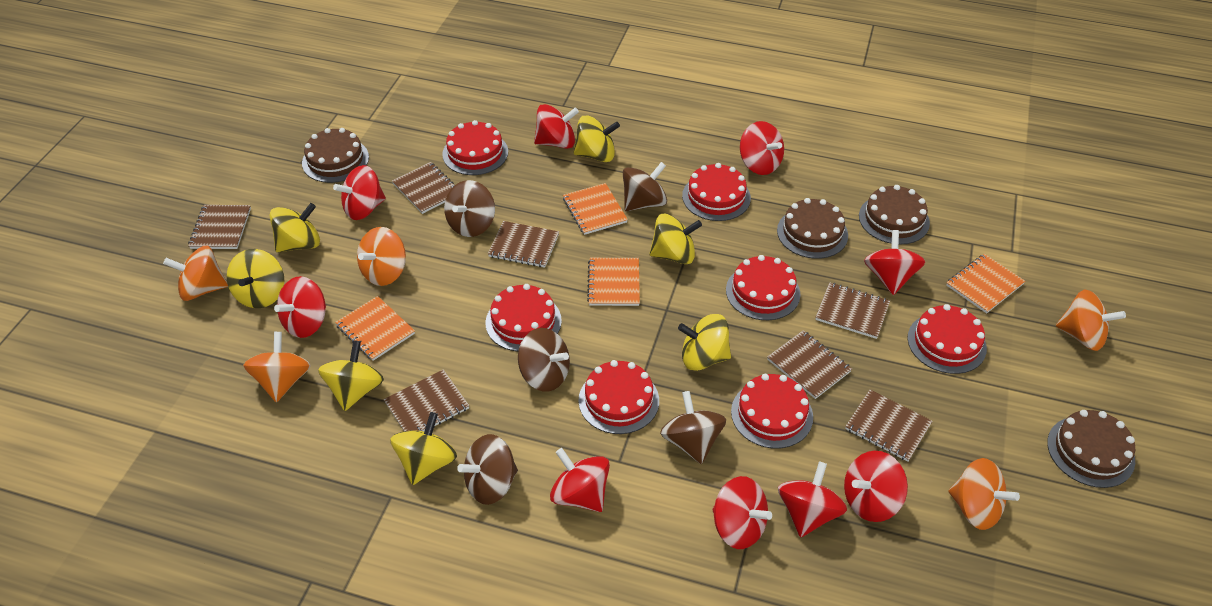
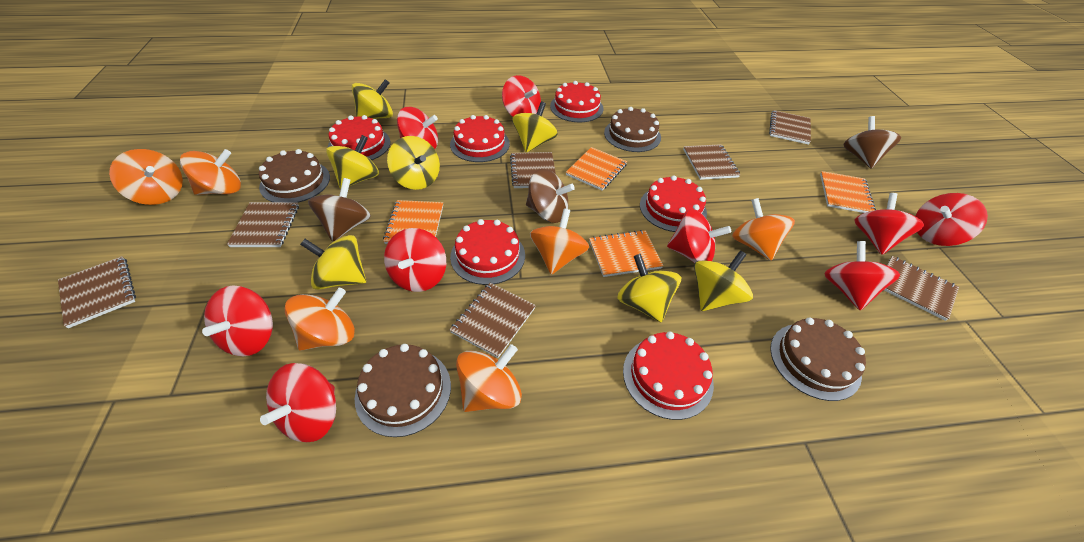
brown spinning top: [444,180,495,237] [457,434,518,505] [518,328,570,392] [623,162,667,211] [660,391,726,464] = 5 -> [308,178,371,242] [526,169,575,223] [844,116,901,169] = 3
orange spinning top: [163,246,228,301] [243,332,311,402] [357,227,406,286] [948,458,1020,530] [1056,290,1126,351] = 5 -> [109,149,183,205] [180,149,241,195] [285,288,355,351] [456,344,522,412] [530,209,589,275] [732,198,795,261] = 6
red cake: [442,120,508,175] [485,284,562,351] [578,360,659,434] [682,163,751,221] [726,255,800,320] [731,374,813,449] [908,304,987,374] = 7 -> [328,115,391,160] [450,115,510,162] [450,219,525,285] [550,81,603,122] [623,332,714,420] [640,175,707,232] = 6

